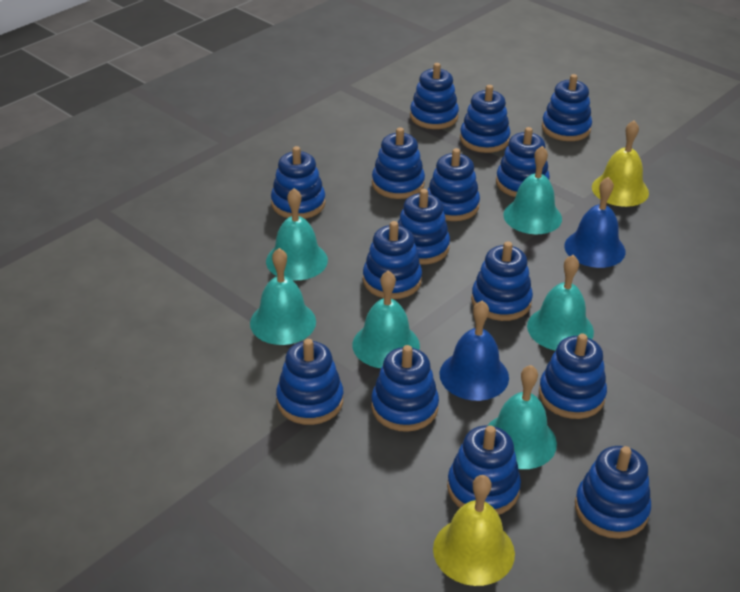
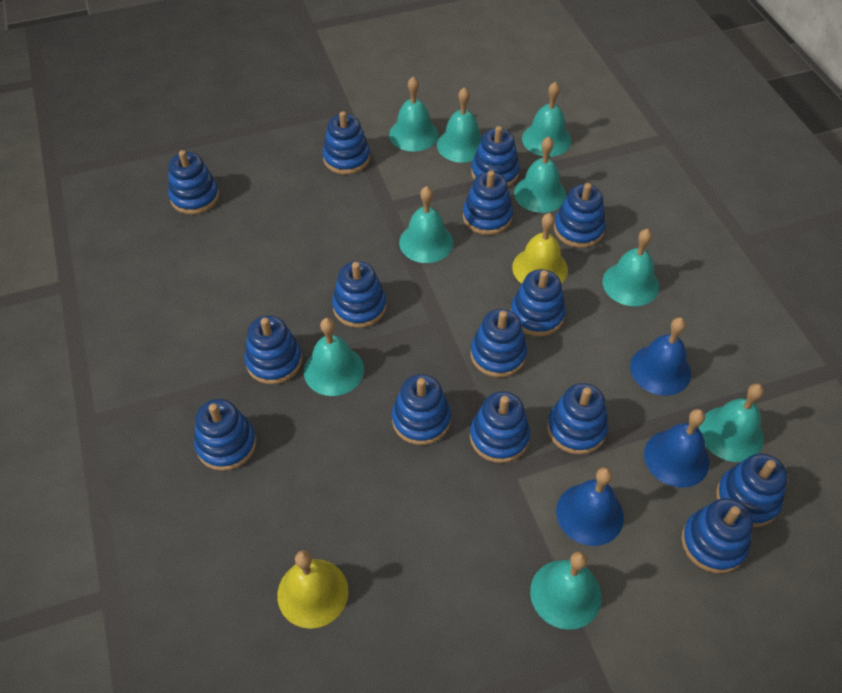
blue bell: [439,301,509,401] [564,177,626,268] = 2 -> [556,467,624,546] [630,317,691,396] [644,409,710,488] = 3
turquoise bell: [250,248,316,345] [266,188,328,280] [352,270,420,368] [487,365,557,469] [503,146,562,234] [527,255,594,351] = 6 -> [304,318,364,396] [389,77,438,152] [399,186,453,263] [437,87,482,163] [514,137,566,213] [522,82,571,157] [530,551,602,630] [602,229,659,306] [699,383,764,462] = 9

